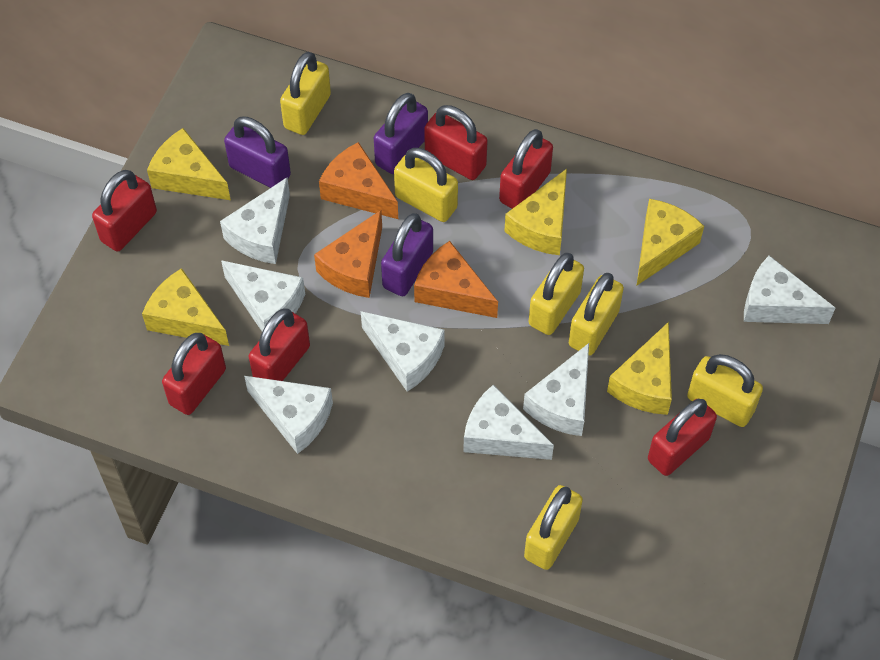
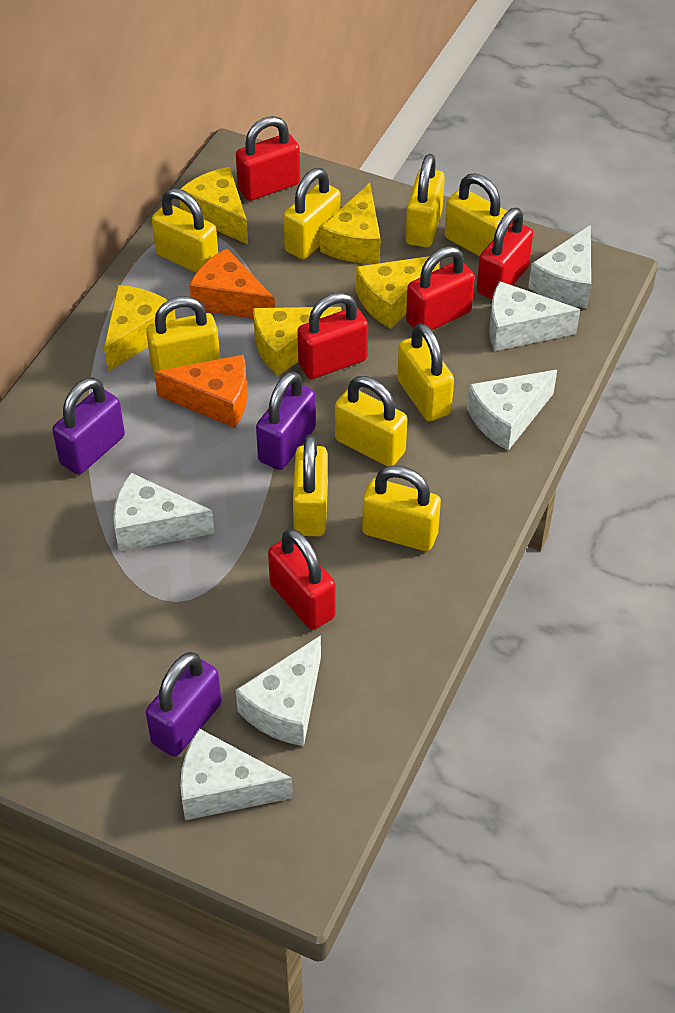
orange cheese: [314,210,382,298] [319,142,398,219] [414,241,498,318] = 3 -> [154,355,247,428] [189,249,275,319] = 2
red padlock: [92,170,157,252] [162,333,226,415] [249,308,310,381] [424,105,488,180] [499,129,553,209] [648,399,717,476] = 6 -> [236,116,300,201] [268,529,336,630] [297,292,368,379] [406,246,475,330] [477,208,533,299] = 5
white cheese: [220,178,290,264] [221,260,305,331] [244,376,333,454] [361,311,445,391] [463,384,554,460] [523,343,589,436] [744,256,835,324] = 7 -> [114,473,215,552] [180,729,293,820] [236,635,321,746] [467,370,557,451] [489,281,580,351] [528,225,591,308] = 6
yellow padlock: [280,52,331,135] [394,148,458,222] [524,485,583,570] [528,253,584,335] [569,273,624,356] [687,354,763,427] = 6 -> [146,296,220,375] [152,188,218,273] [283,168,341,259] [293,435,328,536] [335,376,407,466] [362,465,441,551] [397,323,454,421] [406,154,445,247] [445,173,507,256] = 9

